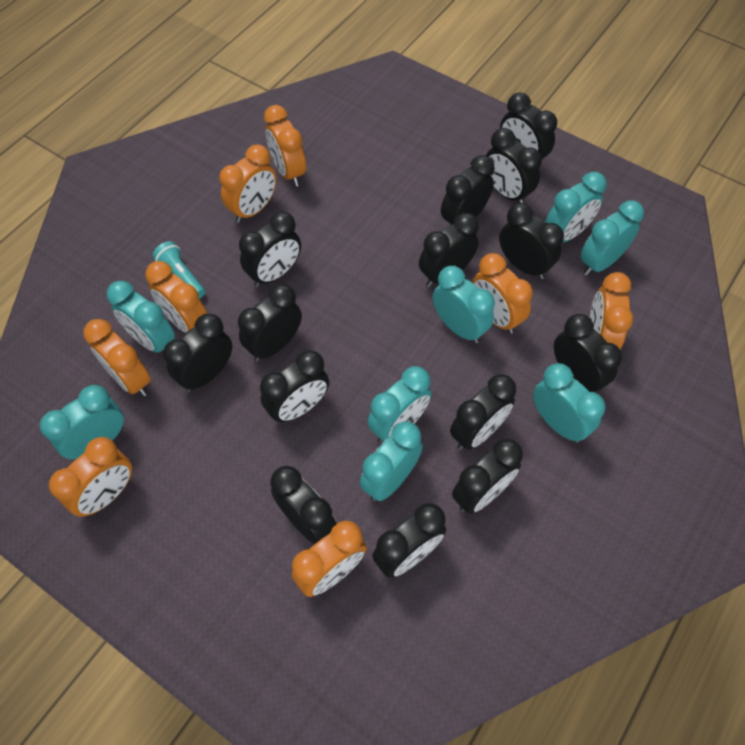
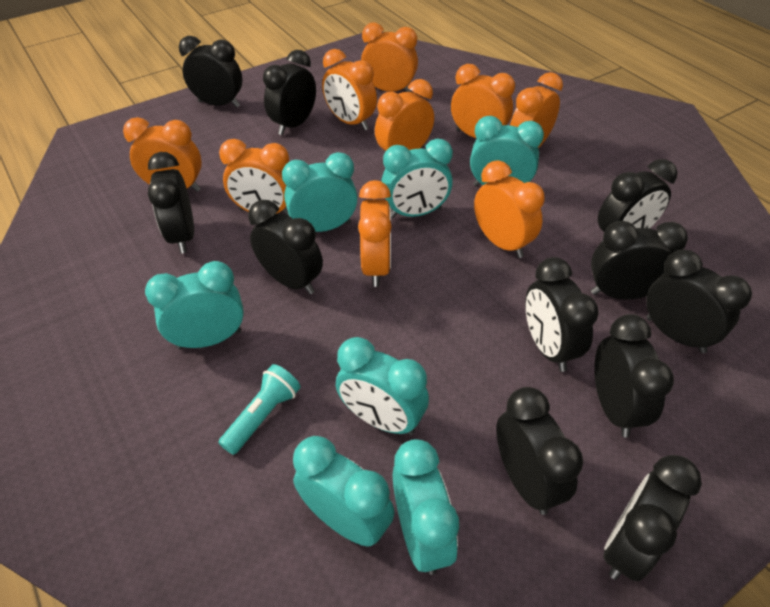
black clock: [163,313,232,392] [238,284,302,361] [239,212,301,287] [260,350,329,423] [270,466,337,544] [372,503,446,578] [419,213,479,287] [441,155,495,225] [450,374,516,450] [452,438,523,514] [486,128,542,203] [499,203,564,279] [500,92,557,168] [554,314,622,393] = 14 -> [148,152,194,254] [179,36,242,107] [248,200,323,294] [263,50,316,135] [496,387,583,515] [525,257,599,372] [591,221,688,300] [594,314,674,438] [598,159,677,244] [603,455,702,581] [646,249,752,353] = 11
orange clock: [49,437,132,517] [83,319,151,396] [145,261,207,333] [219,145,277,223] [264,105,306,186] [291,521,367,597] [472,253,533,334] [590,272,633,349] = 8 -> [123,117,202,192] [219,139,289,216] [322,49,377,130] [358,180,392,287] [361,23,418,92] [375,79,434,151] [451,64,515,138] [474,160,545,258] [510,72,563,148] = 9
turquoise clock: [40,385,124,459] [107,281,175,353] [359,421,423,501] [367,366,432,443] [432,266,495,343] [533,363,605,443] [545,172,606,242] [580,200,644,275] = 8 -> [145,261,244,349] [282,152,358,232] [293,436,395,547] [336,337,429,435] [381,139,453,218] [393,439,459,575] [470,116,544,187] = 7

